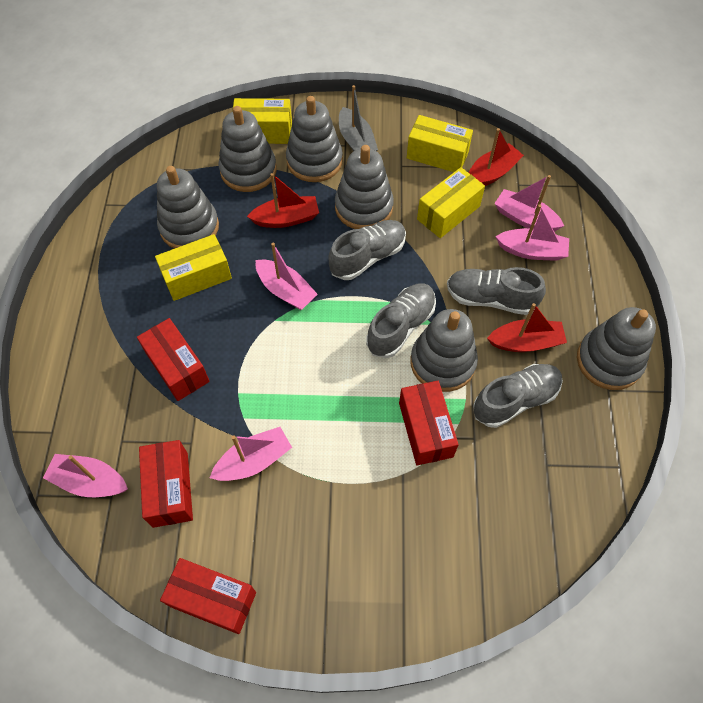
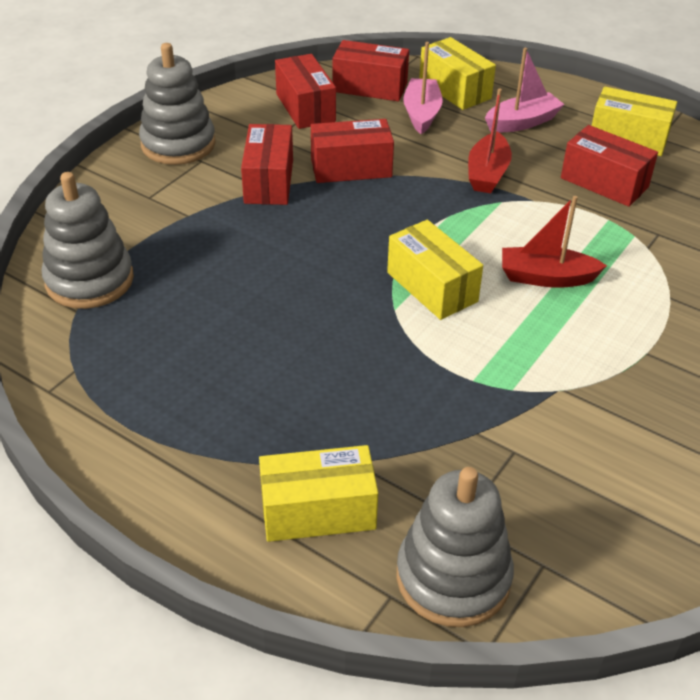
grey boat: [339,85,378,151] = 1 -> none = 0
grey shoe: [329,220,406,280] [366,283,436,358] [447,267,546,315] [473,364,563,428] = 4 -> none = 0
grey stacking toy: [157,166,219,249] [218,106,277,192] [286,96,343,182] [335,145,394,229] [410,309,478,392] [577,307,656,390] = 6 -> [42,172,134,309] [139,43,216,165] [397,467,514,627] = 3
pink boat: [43,454,128,497] [210,427,292,481] [256,243,318,310] [494,175,564,232] [496,204,569,261] = 5 -> [403,42,443,134] [485,48,565,133] = 2
red boat: [247,173,319,228] [469,128,524,186] [487,303,567,352] = 3 -> [468,89,512,193] [502,196,607,288] = 2
red box: [137,318,210,401] [139,440,193,528] [160,558,256,634] [399,381,459,466] = 4 -> [241,124,293,205] [275,54,336,129] [311,119,394,183] [333,40,409,101] [561,125,658,207] = 5

